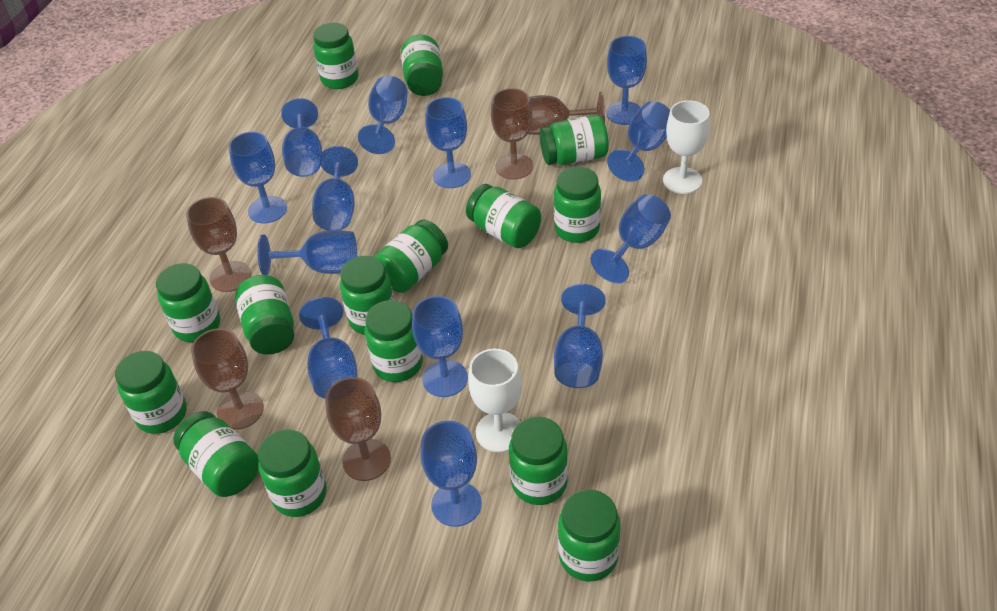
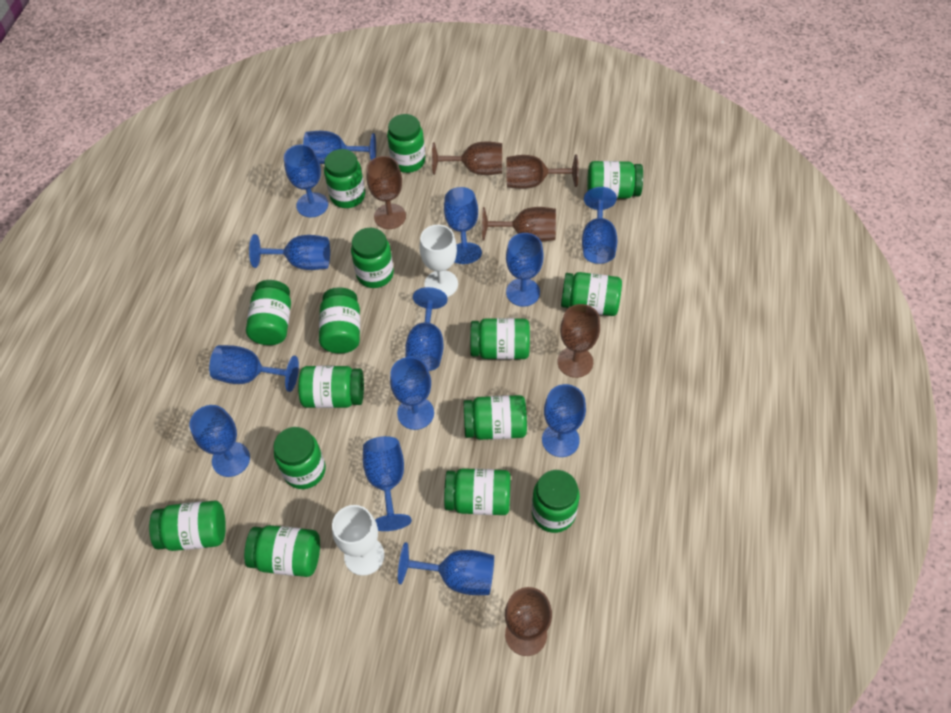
brown goblet: [186,197,251,292] [191,328,264,430] [325,377,391,481] [491,88,533,180] [528,92,605,135] = 5 -> [366,156,406,229] [432,141,502,175] [482,207,556,242] [505,587,552,656] [506,154,579,189] [558,304,600,378] = 6

